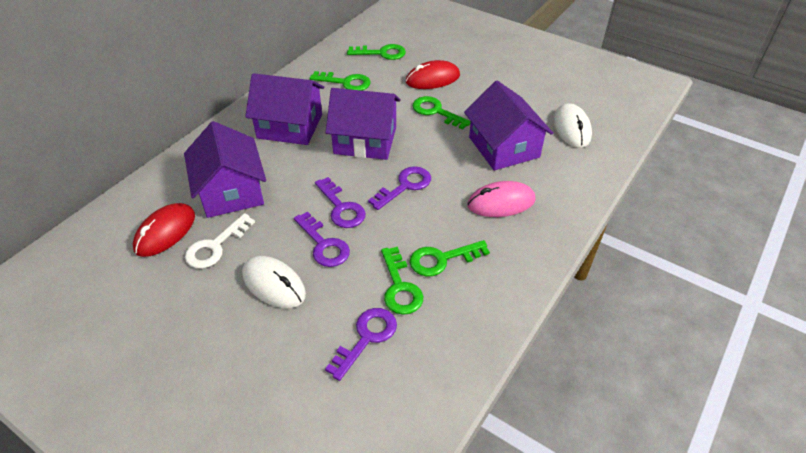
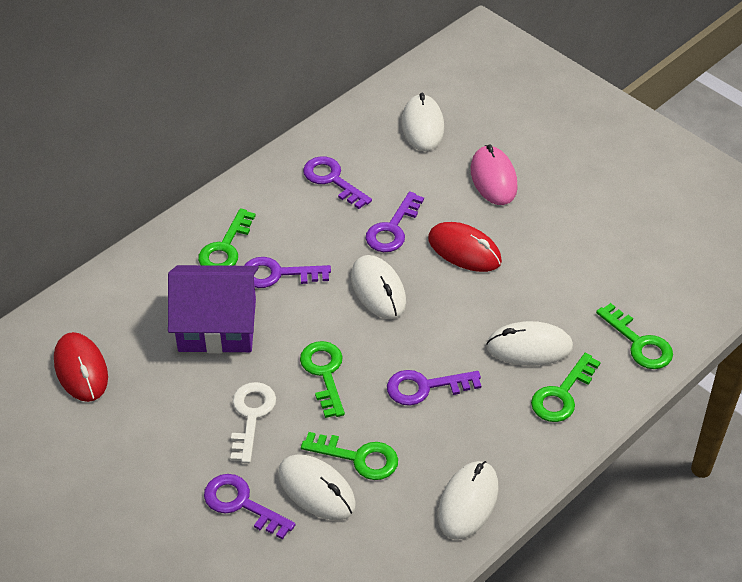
purple house: [184,121,266,218] [245,73,324,145] [325,88,401,160] [464,81,553,170] = 4 -> [168,265,259,353] = 1
purple key: [294,211,350,267] [315,177,366,228] [325,308,397,381] [368,166,431,210] = 4 -> [204,474,296,539] [244,257,331,288] [303,156,372,209] [365,191,424,252] [387,370,481,406] = 5
white mouse: [242,256,306,308] [553,103,592,148] = 2 -> [278,454,356,520] [351,255,406,319] [402,93,444,151] [438,461,499,540] [486,321,573,366] = 5

